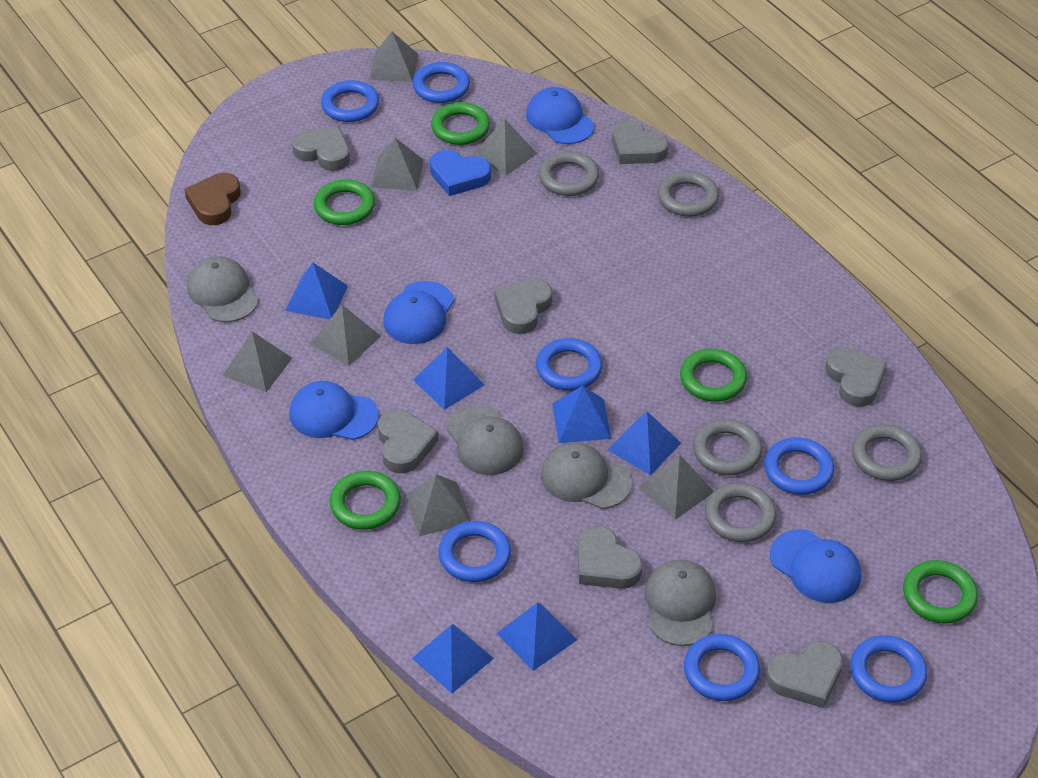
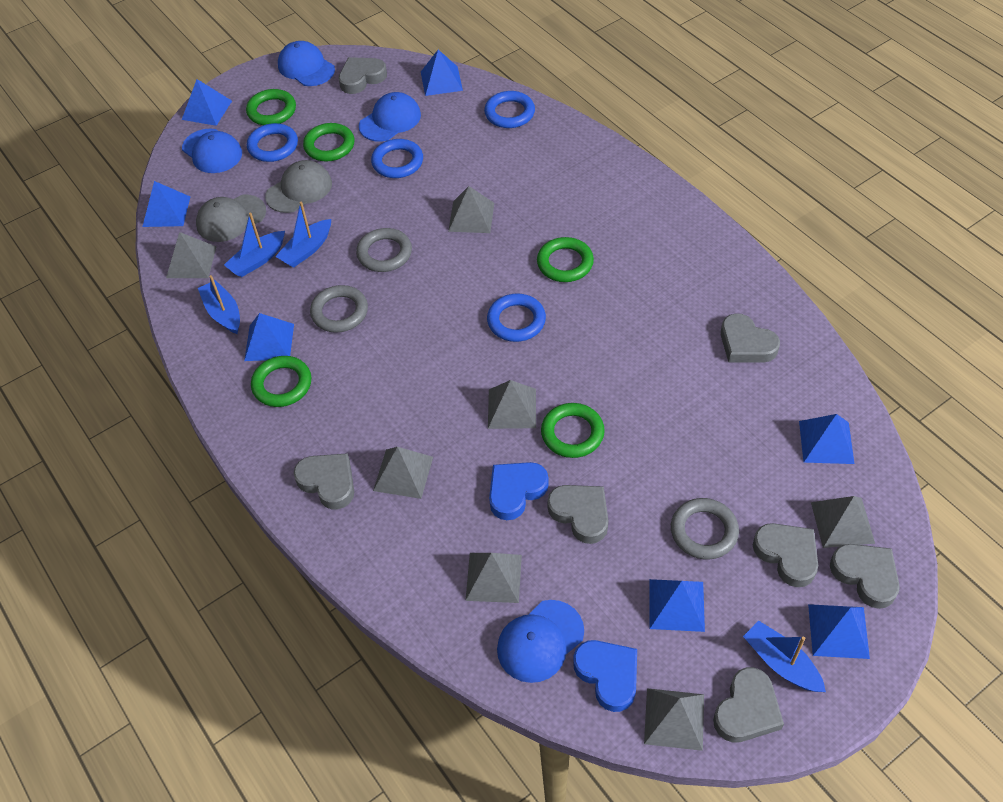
blue boat: none = 0 -> [198,275,240,334] [224,212,285,277] [275,202,331,268] [743,621,826,692] = 4
blue heart: [430,150,491,196] = 1 -> [489,462,549,520] [573,640,637,712] = 2
blue pyramid: [285,262,348,320] [412,624,494,693] [413,347,485,410] [496,603,577,671] [552,386,611,443] [608,411,681,475] = 6 -> [142,181,190,227] [182,79,232,126] [244,313,294,361] [421,49,463,96] [649,579,705,632] [799,414,855,464] [808,604,870,659] = 7
blue ring: [321,80,379,122] [413,62,470,103] [438,521,511,582] [536,338,602,391] [684,634,760,701] [764,437,834,495] [850,635,927,703] = 7 -> [247,123,298,162] [371,139,423,178] [484,91,535,128] [487,293,546,342] = 4
brown heart: [184,173,241,225] = 1 -> none = 0
grey cap: [187,256,259,322] [447,405,524,475] [541,442,632,509] [645,559,716,646] = 4 -> [196,195,266,242] [265,160,332,213] = 2
grey ring: [539,151,599,196] [658,171,719,217] [693,419,762,475] [705,483,776,542] [852,424,922,481] = 5 -> [310,285,368,333] [356,228,412,272] [671,498,739,560] = 3

